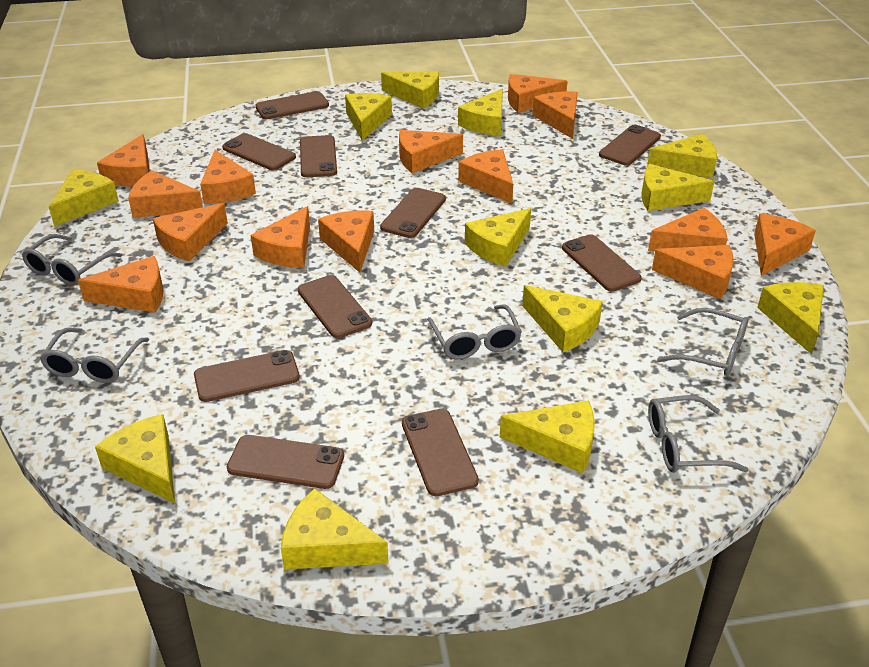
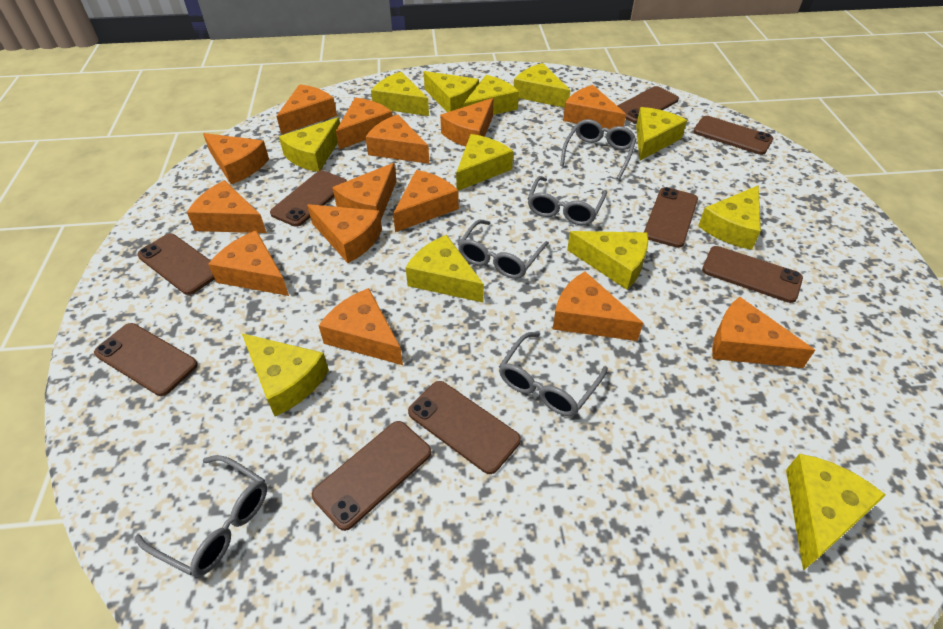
brown phone: [194,350,300,402] [222,133,296,170] [227,435,344,489] [256,91,329,119] [298,275,372,338] [300,135,337,177] [380,188,446,238] [402,409,479,496] [562,234,642,292] [599,125,661,165] = 10 -> [94,323,198,396] [137,234,215,295] [270,170,347,227] [312,421,431,531] [408,381,521,474] [617,86,679,123] [644,187,698,248] [693,116,773,155] [702,246,803,303] = 9

